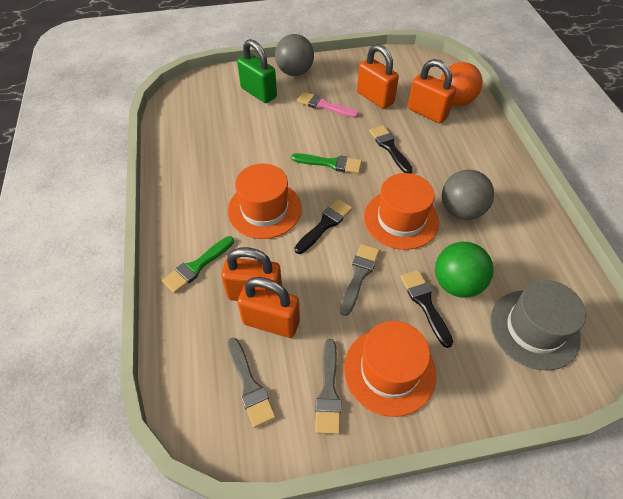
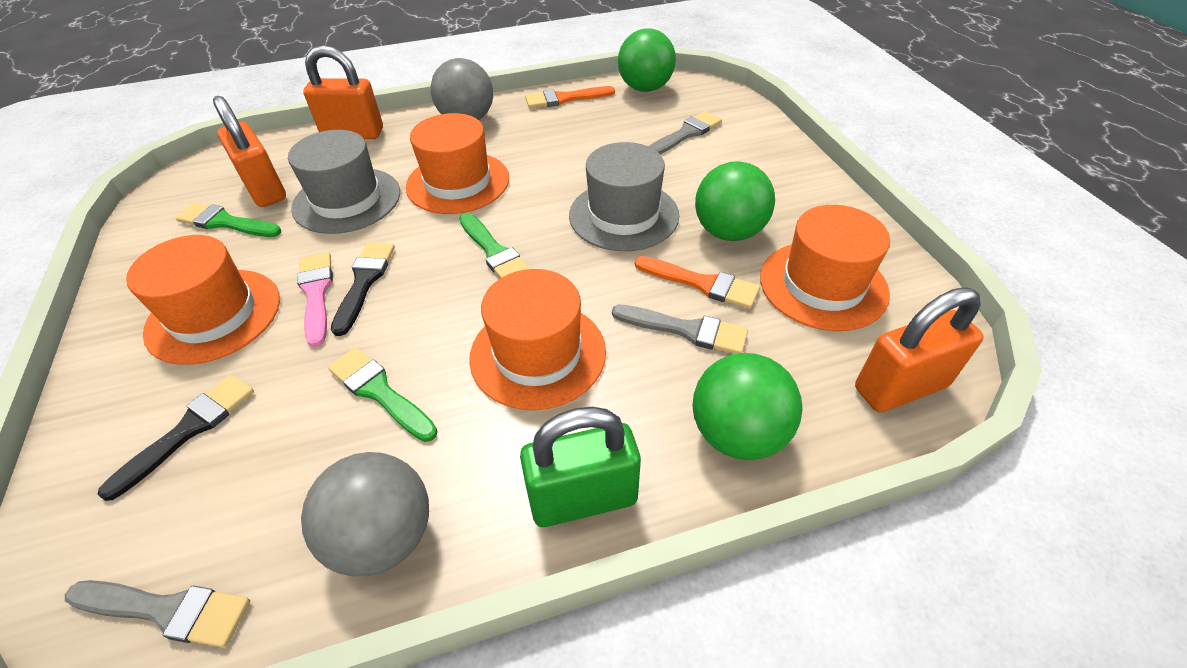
black brush: [295,199,352,254] [369,125,413,173] [400,270,453,348] = 3 -> [98,375,254,501] [331,242,395,336] = 2
green ball: [435,242,494,298] = 1 -> [618,28,676,92] [692,353,803,460] [695,161,775,241] = 3
green brush: [162,236,234,294] [291,153,362,174] = 2 -> [175,202,281,237] [328,347,438,442] [459,213,530,278] = 3
grey hat: [490,280,586,370] = 1 -> [288,130,400,234] [569,142,679,251] = 2
orange ball: [440,62,482,106] = 1 -> none = 0
orange brush: none = 0 -> [525,86,615,108] [635,256,760,309] = 2
orange hat: [228,164,302,239] [344,321,436,417] [364,173,439,250] = 3 -> [126,235,280,365] [406,113,509,214] [469,269,606,410] [760,205,890,331] = 4
orange padlock: [221,247,282,301] [237,277,300,338] [357,44,399,109] [408,59,456,123] = 4 -> [213,96,286,207] [303,45,383,139] [855,287,984,412] = 3

